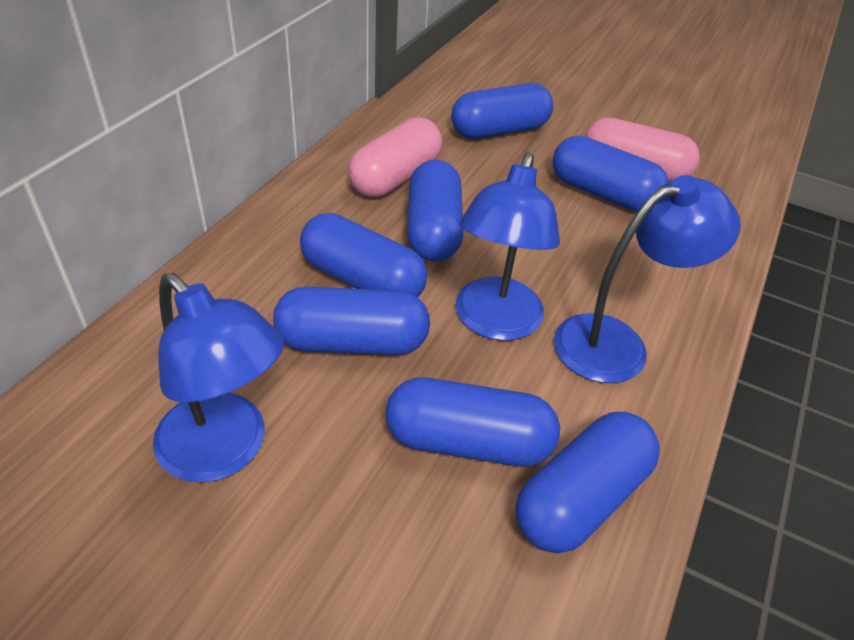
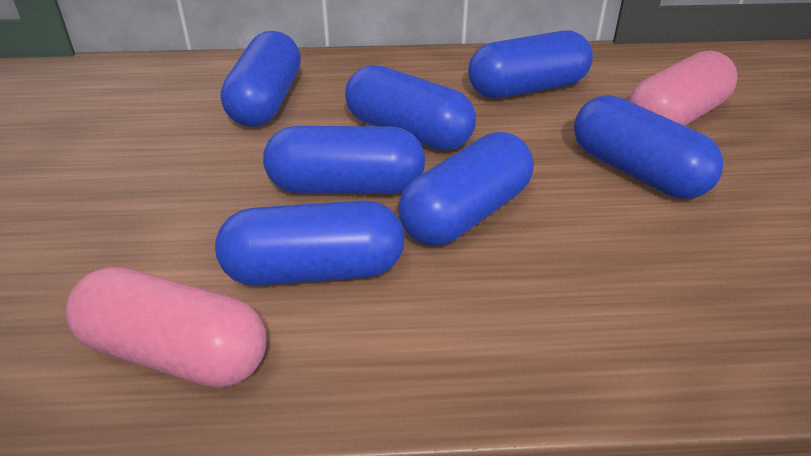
blue lamp: [153,273,284,483] [456,152,560,341] [554,175,741,383] = 3 -> none = 0

